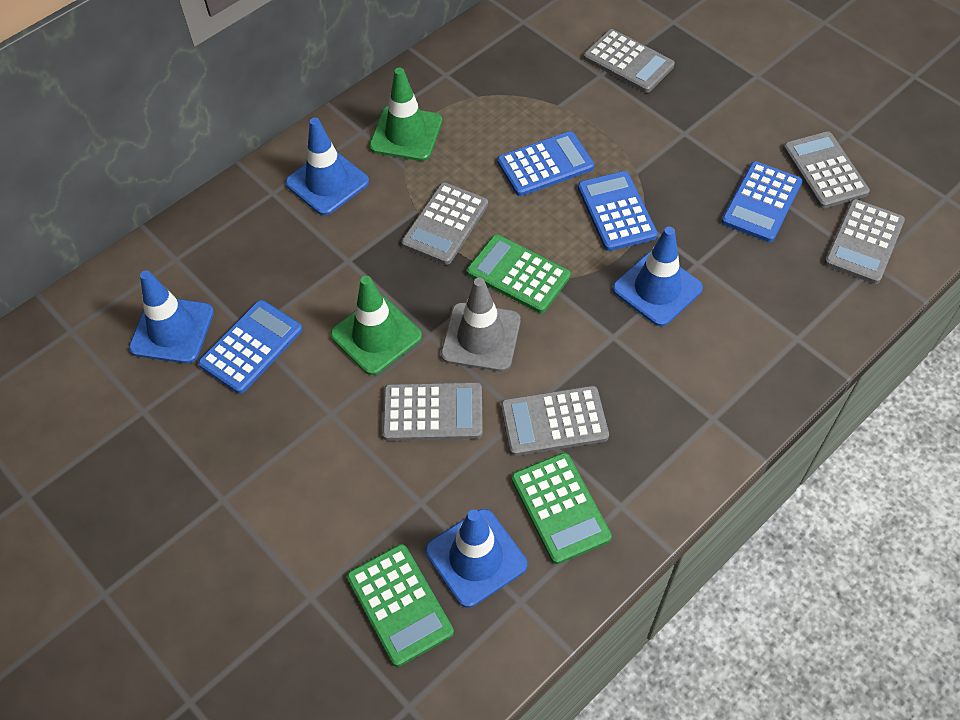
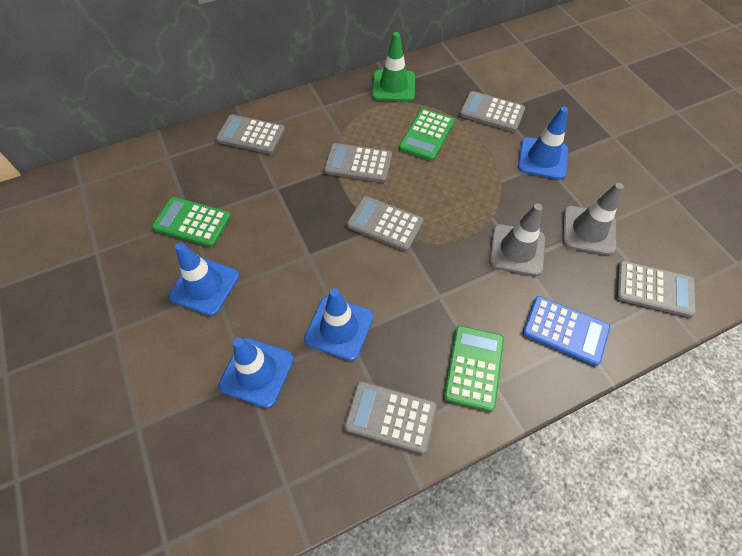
blue calculator: [198,300,303,394] [497,131,594,196] [578,171,658,251] [721,161,803,242] = 4 -> [523,296,610,366] = 1
green traffic cone: [330,276,422,375] [369,68,442,161] = 2 -> [372,32,415,102] = 1
grey traffic cone: [441,278,521,372] = 1 -> [489,203,546,276] [562,183,624,255] = 2

